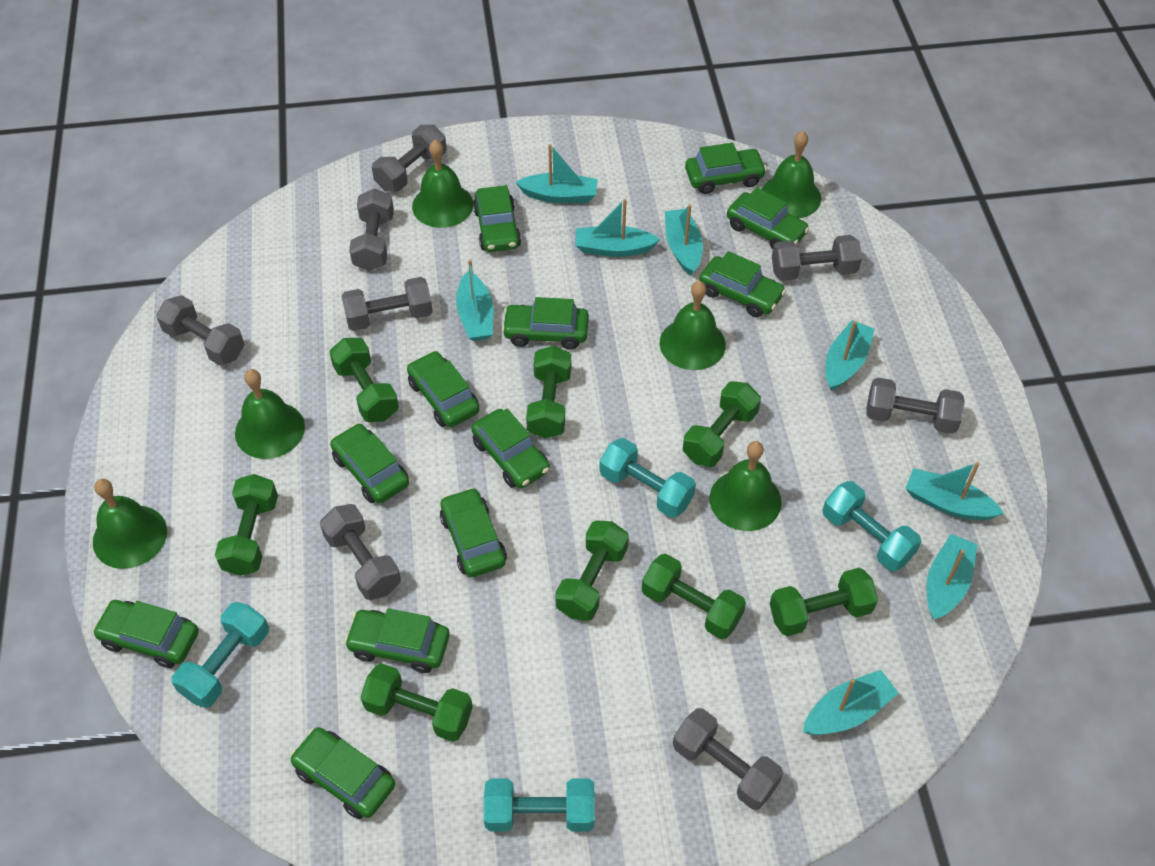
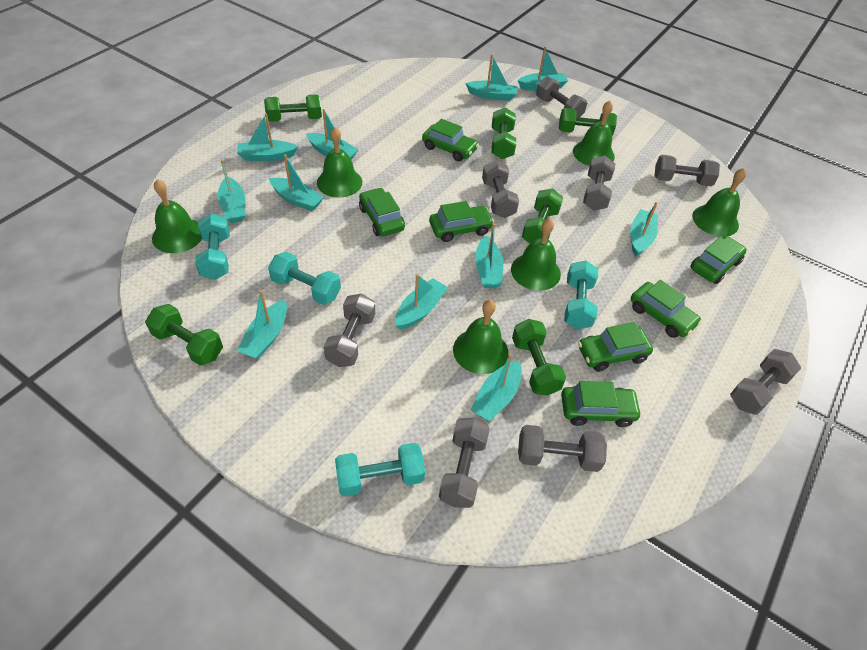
green car: [92,600,199,668] [290,727,395,819] [330,423,409,503] [344,608,450,673] [407,351,479,427] [440,487,507,577] [471,409,550,488] [473,185,521,252] [502,297,589,350] [685,143,767,194] [699,251,786,317] [727,187,809,249] = 12 -> [359,187,405,236] [422,119,479,161] [429,201,494,242] [561,381,642,427] [578,322,653,372] [631,280,702,338] [690,236,747,284] = 7
green dumbbell: [215,474,278,576] [329,338,399,422] [361,663,473,742] [526,346,571,439] [555,520,629,621] [642,554,746,639] [683,381,761,467] [770,568,878,636] = 8 -> [145,304,223,366] [264,94,322,122] [491,107,516,159] [512,319,566,396] [522,189,563,244] [559,108,617,136] = 6
turquoise boat: [456,260,493,341] [515,144,598,203] [575,199,660,257] [665,204,703,276] [803,670,899,735] [825,320,875,391] [905,462,1004,520] [926,534,977,620] = 8 -> [218,160,246,223] [237,113,298,161] [237,290,287,359] [269,154,324,211] [306,109,359,159] [395,274,448,330] [465,54,518,101] [471,353,522,421] [475,223,503,288] [518,47,568,91] [630,202,658,257] = 11

